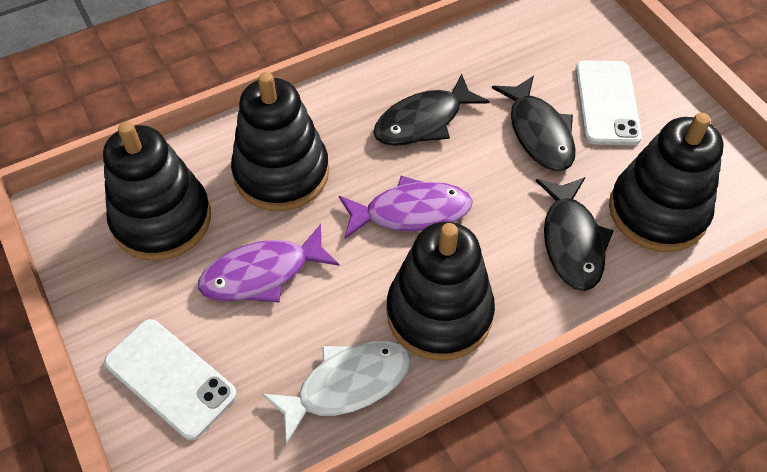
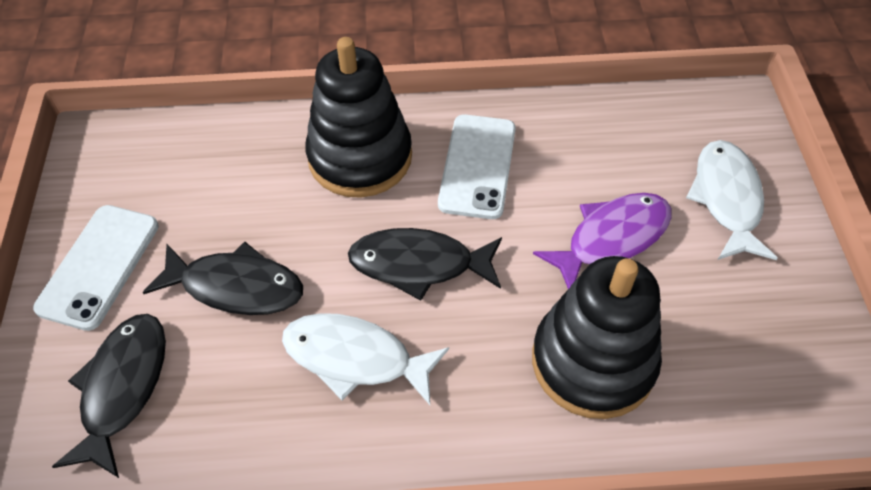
black stacking toy: [103,121,211,261] [231,72,329,211] [387,222,495,361] [609,113,724,252] = 4 -> [305,37,412,198] [532,256,662,419] = 2
purple fish: [198,224,340,303] [339,176,473,239] = 2 -> [533,193,672,289] = 1
white fish: [262,341,411,445] = 1 -> [282,313,449,405] [686,140,778,260] = 2

